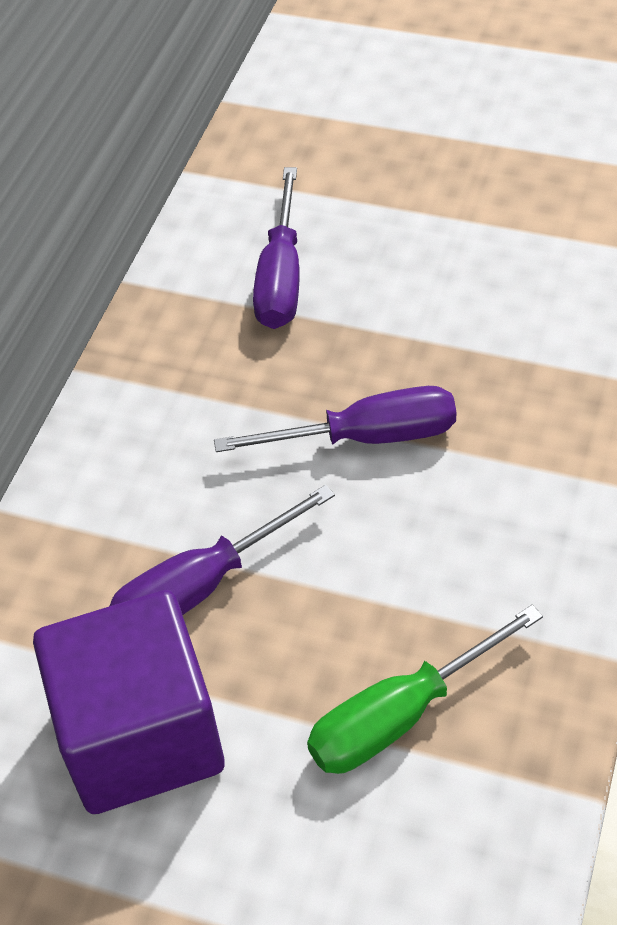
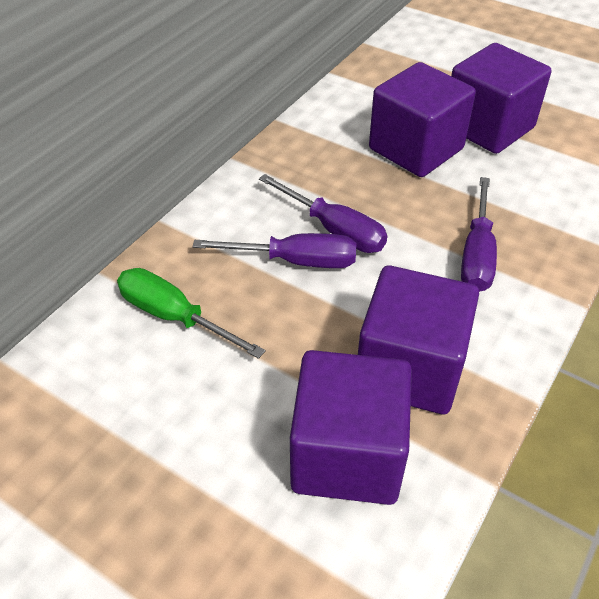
purple cube: [33,590,225,814] = 1 -> [290,350,412,505] [358,265,479,414] [369,62,476,177] [451,43,551,154] = 4

